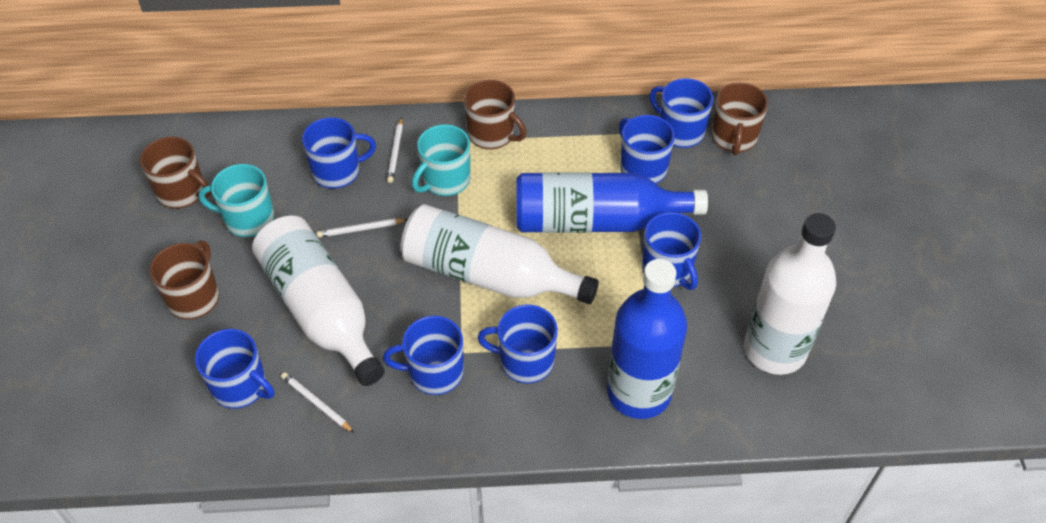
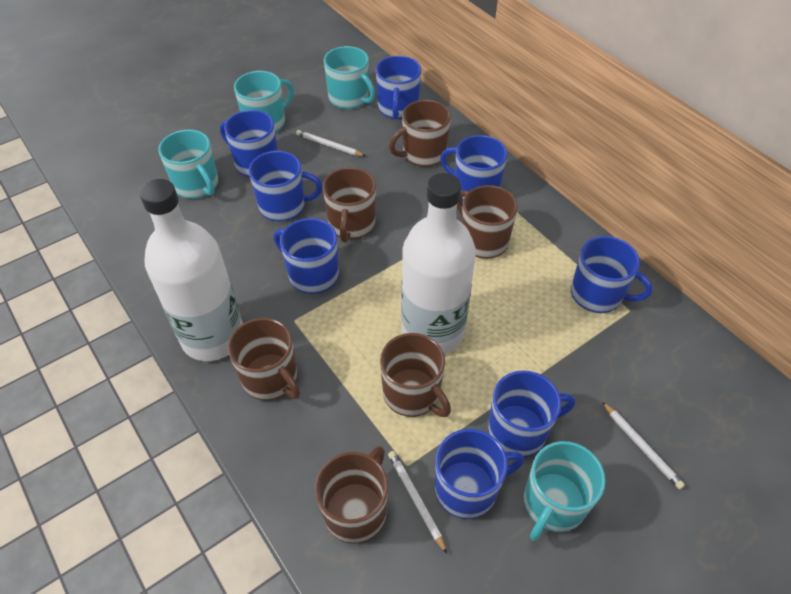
blue bottle: [516,172,708,233] [607,259,687,419] = 2 -> none = 0
blue mug: [195,329,274,409] [302,117,376,189] [383,316,464,395] [477,304,558,384] [619,115,675,184] [642,212,701,290] [649,78,713,148] = 7 -> [220,110,278,177] [249,151,323,221] [274,218,339,294] [376,56,421,119] [435,429,524,519] [440,135,507,200] [488,371,575,457] [571,236,653,313] = 8
brown mug: [140,137,211,209] [150,241,219,319] [464,80,526,149] [711,83,768,155] = 4 -> [228,318,300,401] [315,446,388,544] [323,167,376,243] [380,333,451,417] [389,100,451,167] [457,185,518,259] = 6
turquoise mug: [199,164,274,237] [412,124,470,196] = 2 -> [158,129,219,199] [234,71,294,133] [324,46,375,109] [524,441,606,541] = 4
white bottle: [252,216,385,386] [401,204,599,304] [744,213,836,375] = 3 -> [140,179,243,361] [401,173,476,354] = 2

